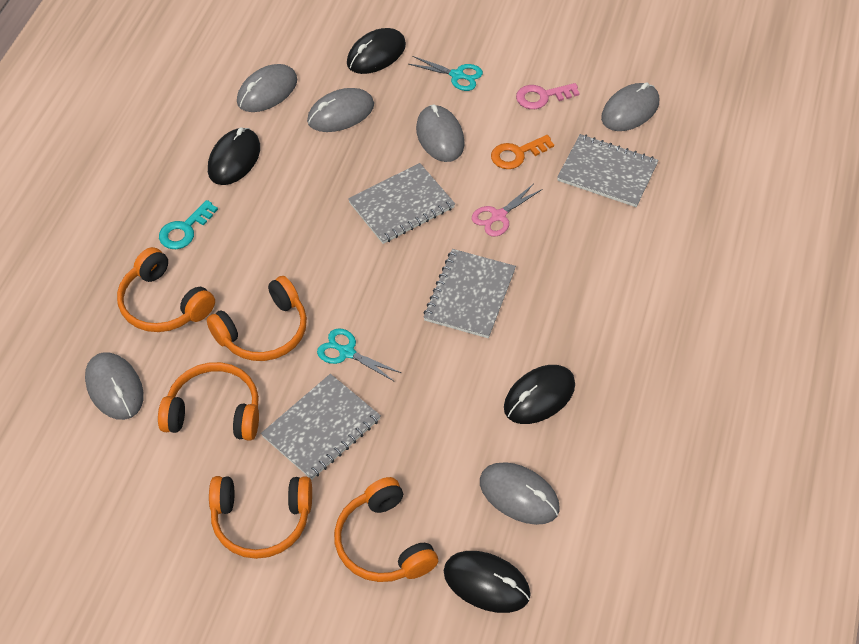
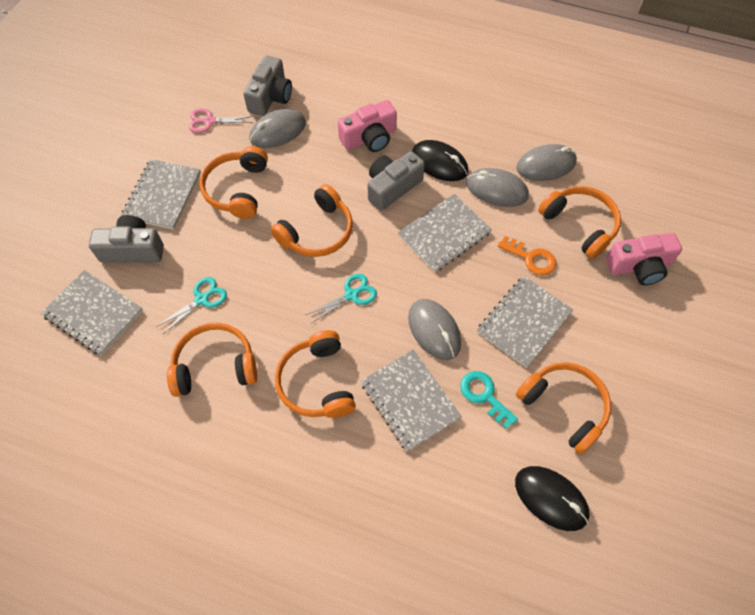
black mouse: [208,127,260,185] [347,28,406,74] [444,551,531,613] [504,365,575,424] = 4 -> [412,140,468,181] [515,466,590,531] = 2
grey camera: none = 0 -> [89,215,164,262] [243,56,292,116] [367,151,425,211] = 3
grey mouse: [85,352,144,420] [237,64,297,112] [307,88,374,132] [416,105,465,162] [480,462,560,525] [601,82,659,131] = 6 -> [249,109,306,148] [408,299,461,360] [466,168,529,207] [516,144,577,181] = 4
grey notebook: [261,374,381,480] [348,163,455,244] [423,249,516,338] [557,134,659,207] = 4 -> [41,270,143,356] [121,159,201,230] [361,349,462,452] [398,194,492,272] [477,276,573,368] = 5
orange headphones: [117,247,215,332] [158,362,259,441] [207,276,307,361] [209,476,312,559] [334,477,438,582] = 5 -> [167,322,257,397] [199,146,268,219] [271,184,353,257] [275,330,356,418] [516,362,611,454] [538,186,621,259] = 6
pink camera: none = 0 -> [338,100,397,152] [606,232,682,285] = 2
pink key: [516,83,580,109] = 1 -> none = 0

